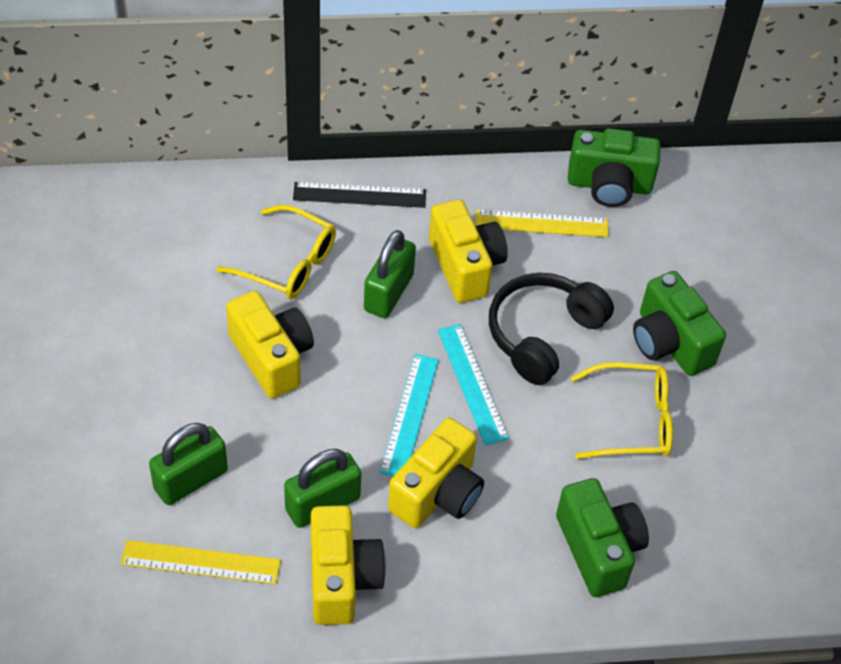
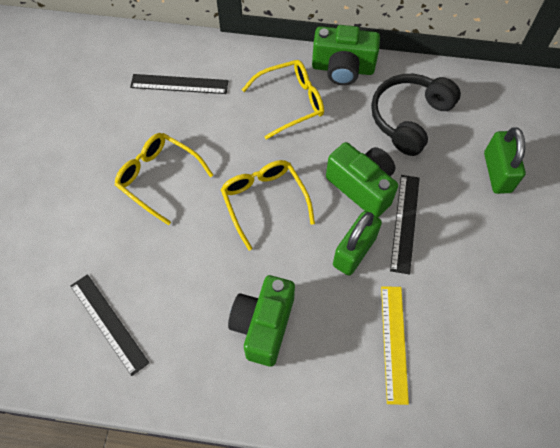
black ruler: [293,182,426,208] = 1 -> [71,274,149,376] [130,74,228,94] [390,175,420,275] = 3
green padlock: [149,423,228,505] [284,449,361,528] [364,230,416,318] = 3 -> [333,211,382,276] [484,127,526,194] = 2
turquoise ruler: [380,354,439,476] [438,324,509,445] = 2 -> none = 0
yellow camera: [226,291,314,399] [311,505,386,625] [388,418,484,528] [429,200,508,303] = 4 -> none = 0
yellow glasses: [216,205,336,299] [571,362,673,459] = 2 -> [115,133,213,225] [221,160,315,250] [242,60,324,139] = 3
yellow ruler: [121,540,281,585] [475,210,608,237] = 2 -> [381,286,409,405] = 1

